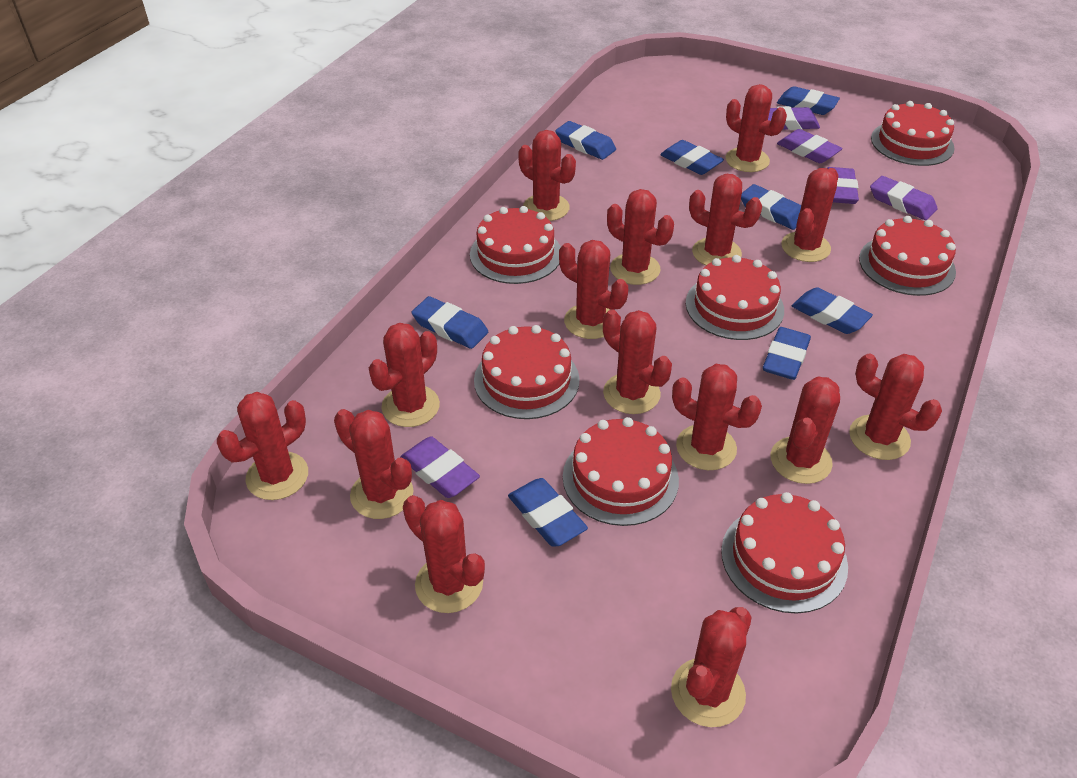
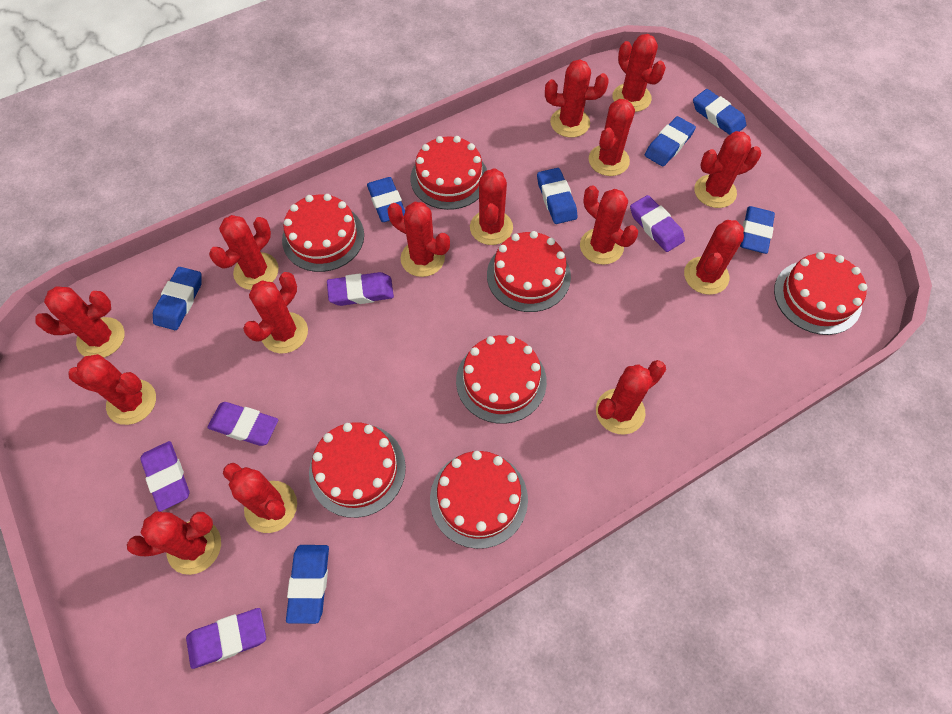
blue eraser: [411,296,488,349] [508,478,588,547] [555,121,616,160] [660,140,724,175] [741,184,801,230] [763,327,811,380] [777,86,840,115] [792,287,873,334] = 8 -> [153,267,202,330] [286,545,329,624] [367,177,405,222] [537,168,577,224] [645,116,696,166] [693,89,746,135] [740,206,775,254] = 7

